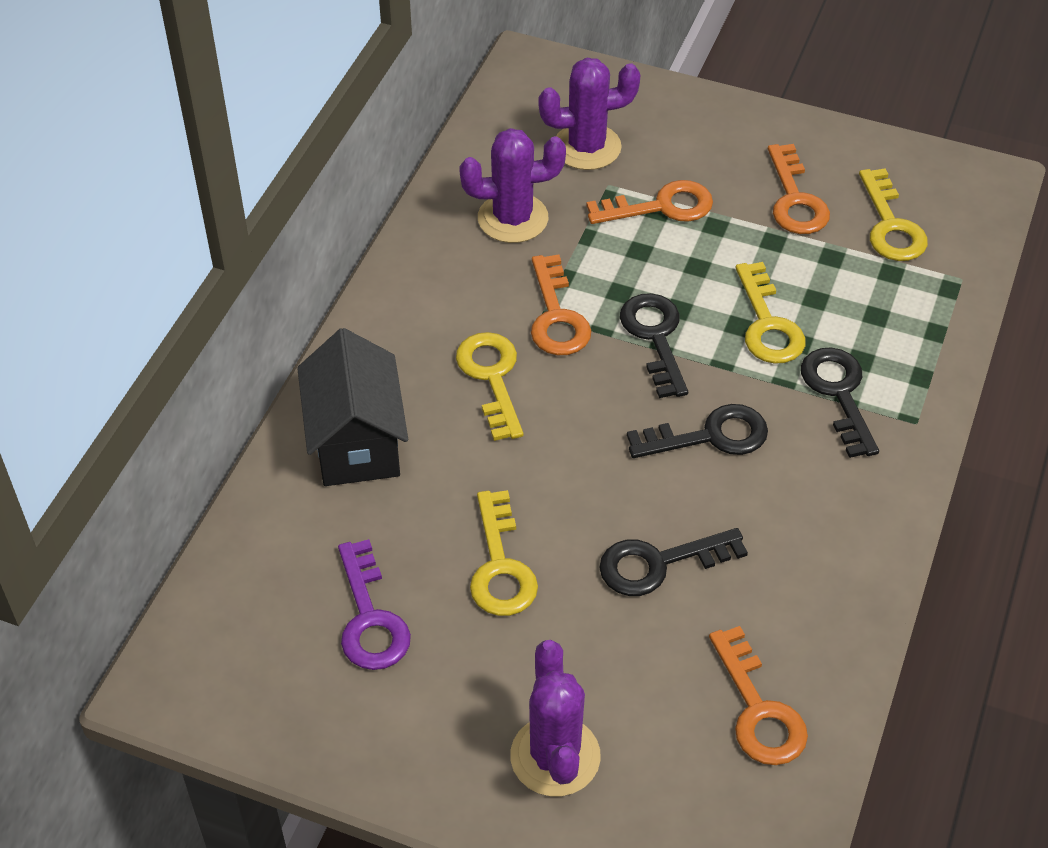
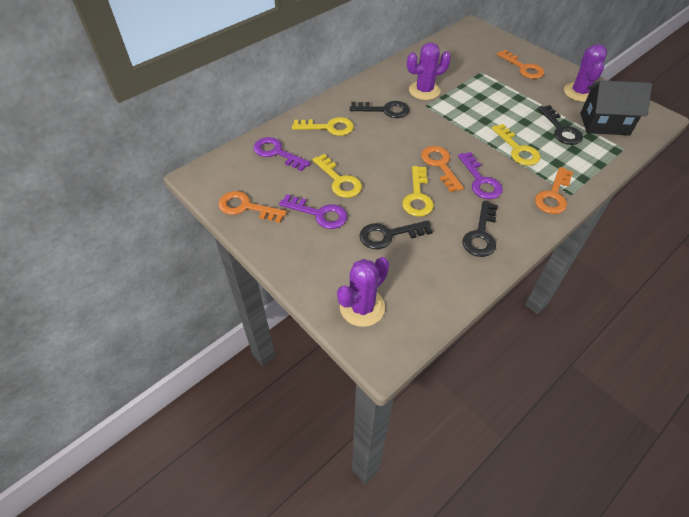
purple key: [338,539,411,670] = 1 -> [253,137,311,171] [279,194,348,229] [458,152,503,199] = 3

